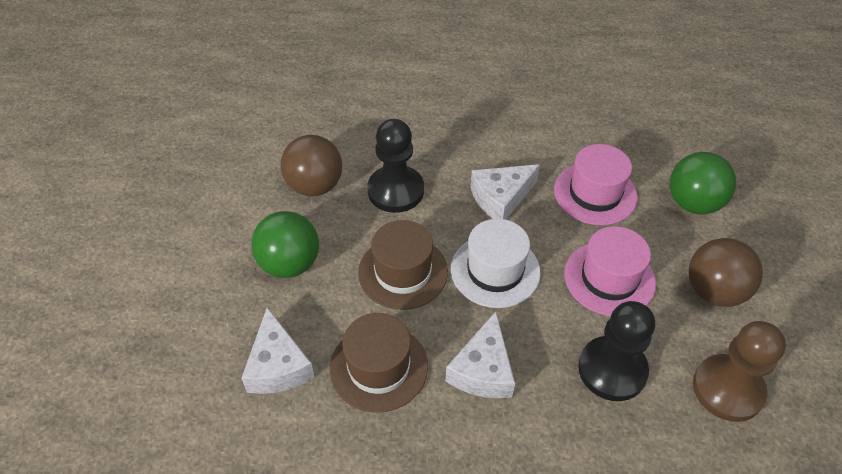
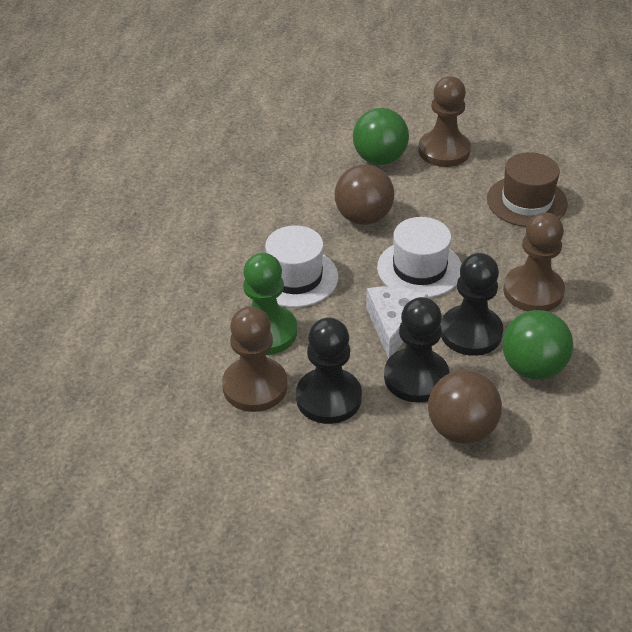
black pawn: [367,119,424,213] [578,301,655,401] = 2 -> [296,318,362,424] [384,297,449,403] [440,253,503,356] = 3
brown hat: [330,313,428,413] [358,220,448,310] = 2 -> [487,152,568,227] = 1
brown pawn: [693,321,786,422] = 1 -> [222,306,288,412] [418,76,471,167] [503,212,565,311] = 3
green pawn: none = 0 -> [243,253,297,355] = 1
pink hat: [554,144,638,225] [564,226,656,316] = 2 -> none = 0
white cheese: [241,307,315,394] [446,311,515,398] [470,164,540,220] = 3 -> [366,286,428,359] = 1
white hat: [451,219,540,308] = 1 -> [265,225,338,308] [377,217,462,298] = 2

